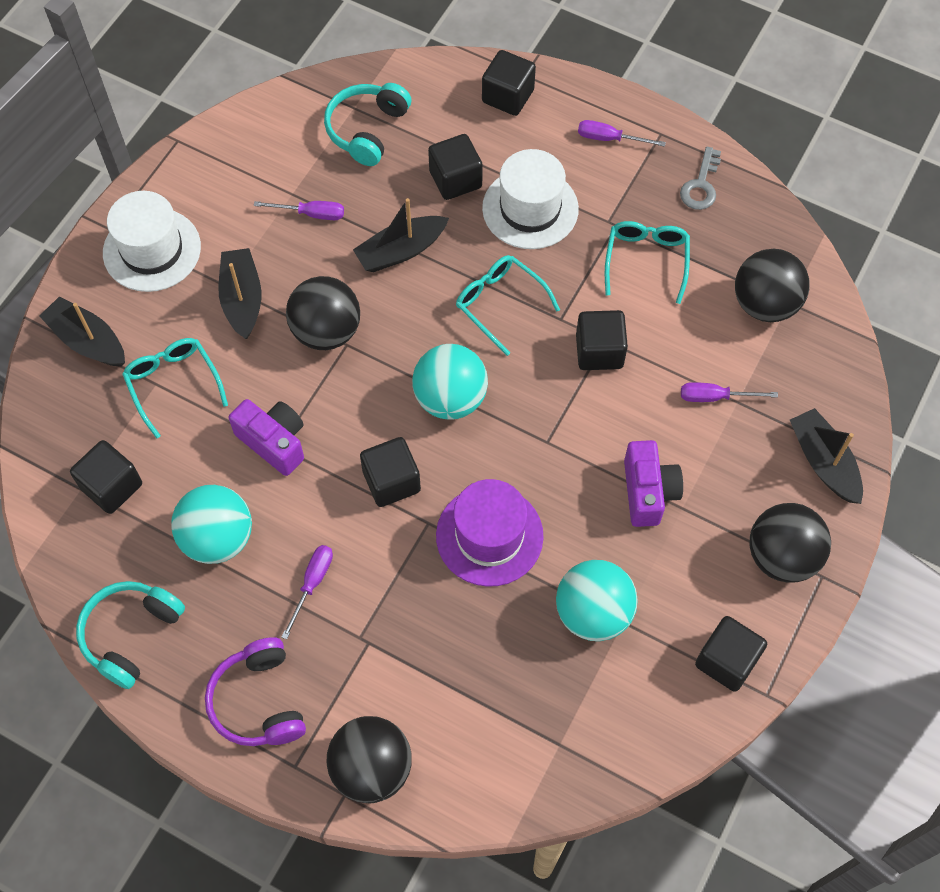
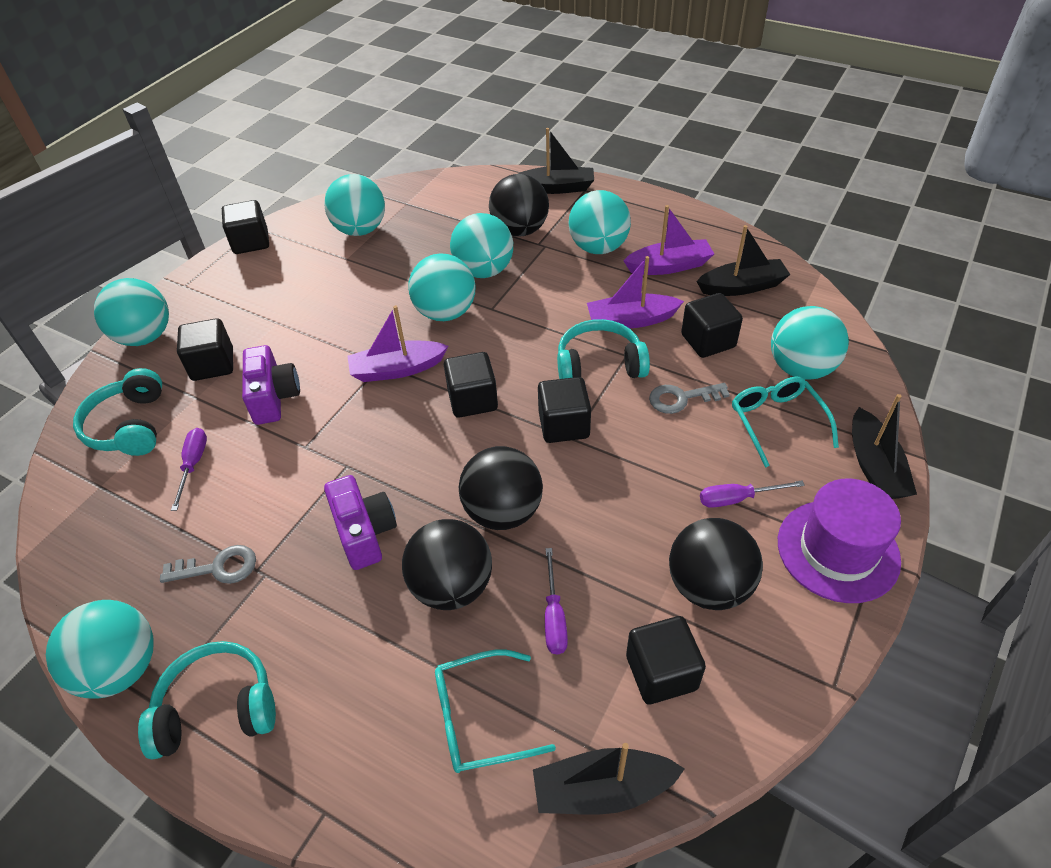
grey key: [680,147,721,210] = 1 -> [160,545,256,584] [649,383,730,414] = 2
purple boat: none = 0 -> [347,305,448,382] [587,256,684,328] [623,205,714,275] = 3
purple headphones: [205,637,306,746] = 1 -> none = 0
purple screwdriver: [254,201,344,220] [282,545,333,639] [578,120,666,147] [681,382,778,402] = 4 -> [171,428,207,511] [545,548,568,655] [700,480,805,508] = 3
turquoise ball: [171,485,252,564] [412,344,488,420] [556,560,638,641] = 3 -> [46,600,153,699] [94,278,169,346] [324,174,385,236] [408,253,476,321] [450,213,513,278] [569,190,631,254] [771,306,849,380] = 7
turquoise glasses: [122,338,228,439] [456,255,560,356] [605,221,690,304] = 3 -> [435,650,556,773] [732,377,839,468] = 2
turquoise headphones: [76,581,185,689] [324,83,411,166] = 2 -> [73,368,162,456] [138,641,276,760] [557,319,650,379] = 3
white hat: [103,191,201,292] [482,149,579,249] = 2 -> none = 0

